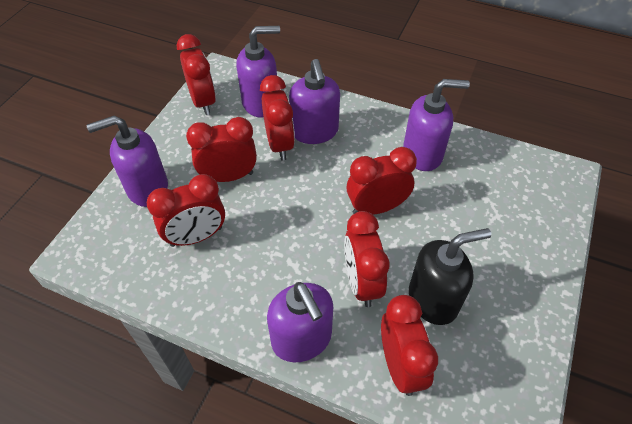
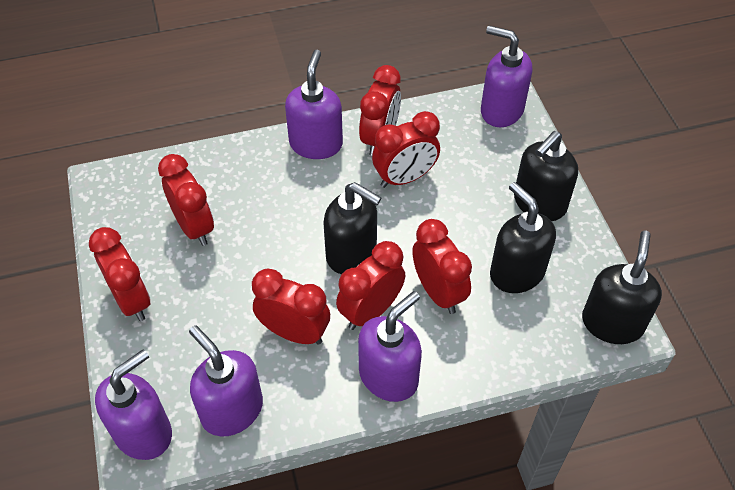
black soap dispenser: [409,228,491,325] = 1 -> [323,182,382,274] [490,182,556,293] [514,131,578,221] [582,231,662,344] = 4

